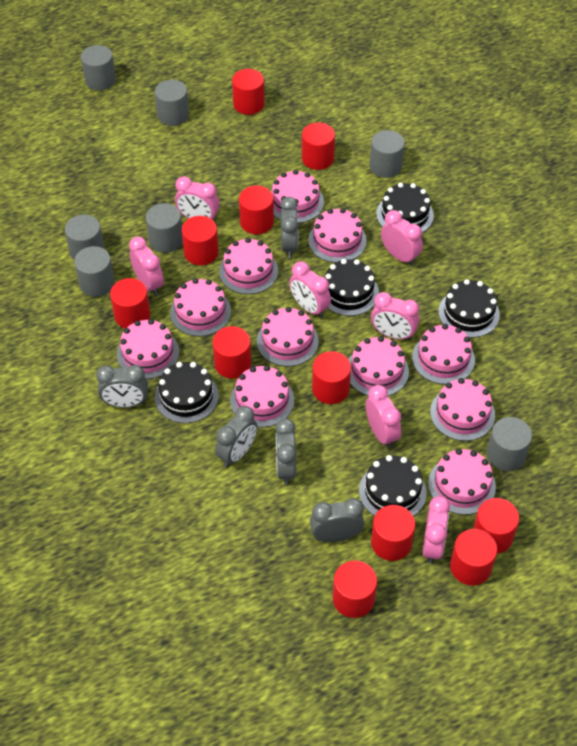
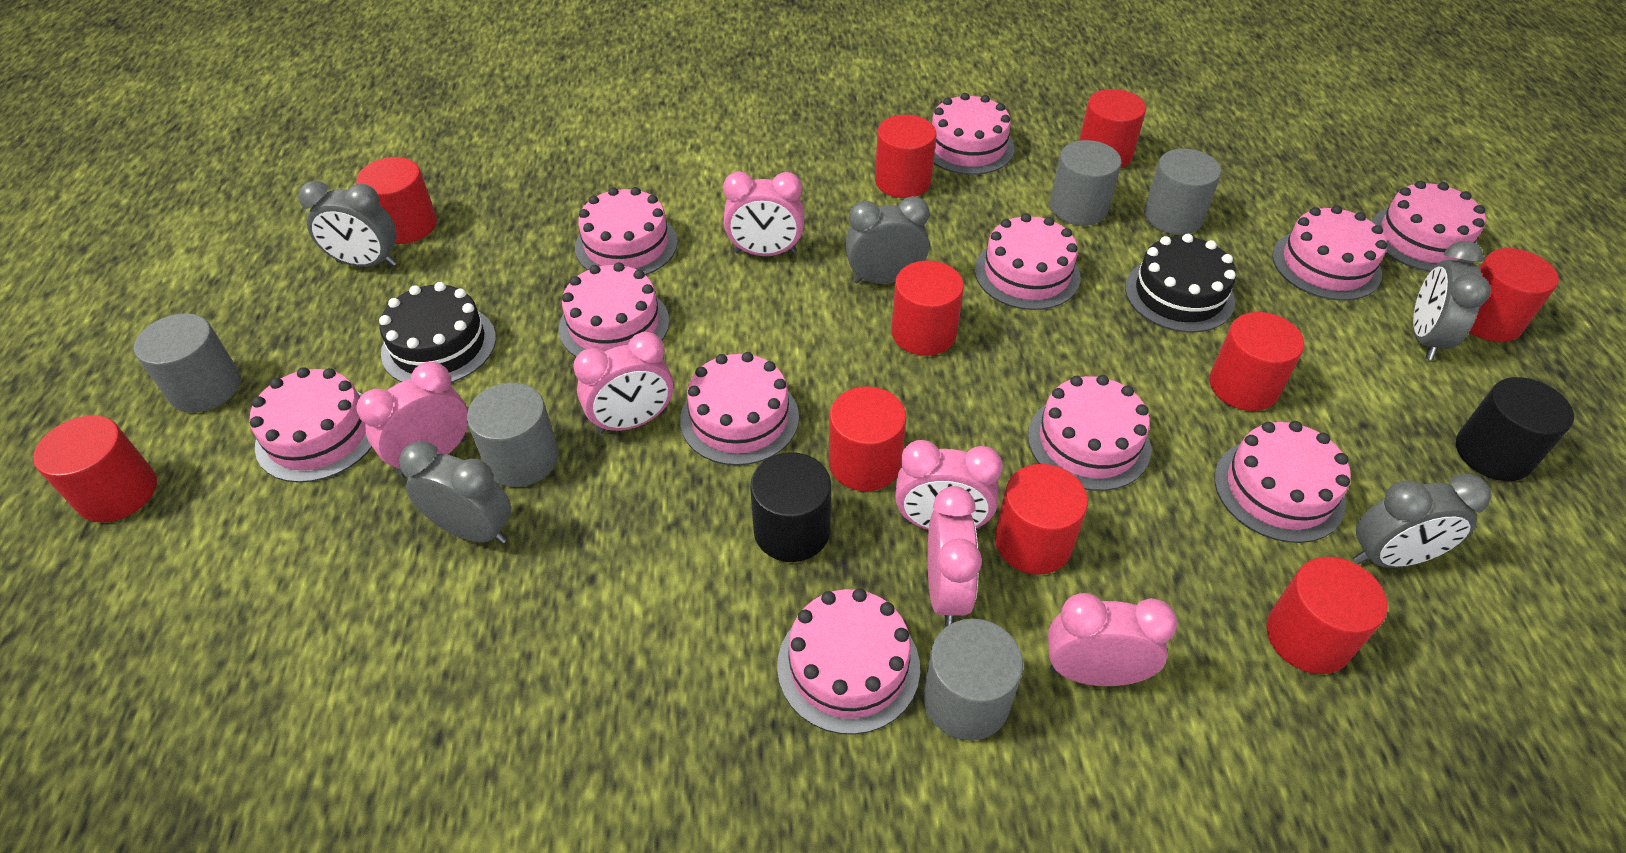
black cake: [155,362,219,423] [325,259,379,316] [359,455,427,516] [376,183,434,233] [438,279,500,338] = 5 -> [379,282,496,383] [1125,234,1236,332] = 2
black cylinder: none = 0 -> [750,452,831,562] [1456,377,1574,481] = 2
grey cylinder: [65,215,104,260] [74,246,115,297] [81,45,116,91] [146,203,183,253] [155,80,189,126] [369,130,405,178] [487,417,532,471] = 7 -> [134,313,241,413] [467,383,559,487] [923,619,1023,741] [1050,140,1121,226] [1144,149,1221,235] = 5
pink clock: [129,236,164,295] [175,176,220,222] [289,261,331,318] [366,385,401,448] [371,292,419,340] [381,210,423,266] [423,496,450,564] = 7 -> [357,362,468,475] [573,332,673,434] [723,172,804,256] [895,440,1003,530] [928,486,982,626] [1048,593,1177,686] = 6
red cylinder: [110,278,150,328] [182,216,219,265] [213,326,251,379] [232,69,265,115] [239,185,274,234] [302,122,335,170] [312,351,351,404] [333,560,377,618] [371,505,415,561] [450,529,497,586] [473,498,519,554] = 11 -> [33,415,157,523] [357,157,437,244] [829,386,906,491] [875,115,936,198] [891,260,964,356] [995,464,1088,575] [1079,89,1146,169] [1209,312,1304,411] [1266,557,1387,674] [1469,248,1559,342] = 10

